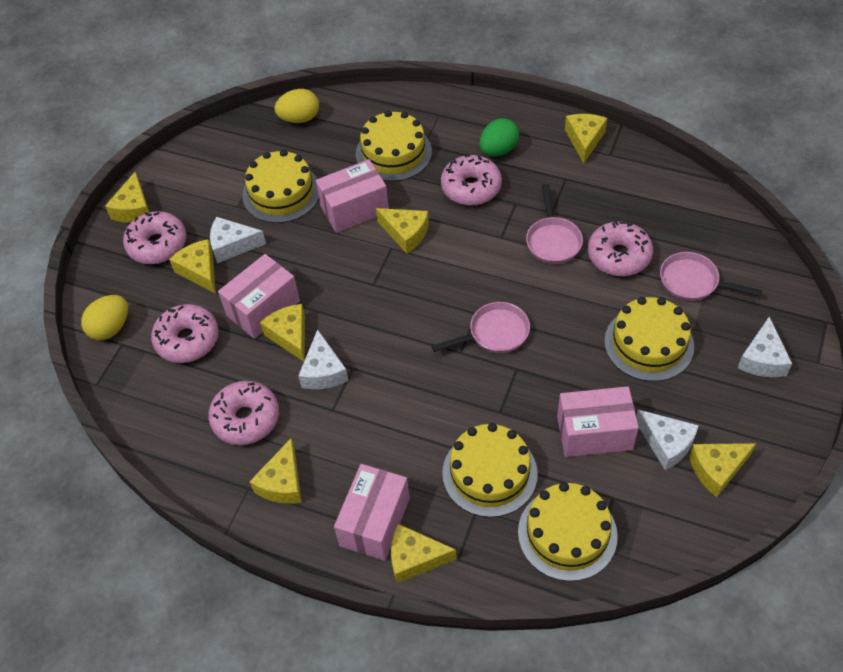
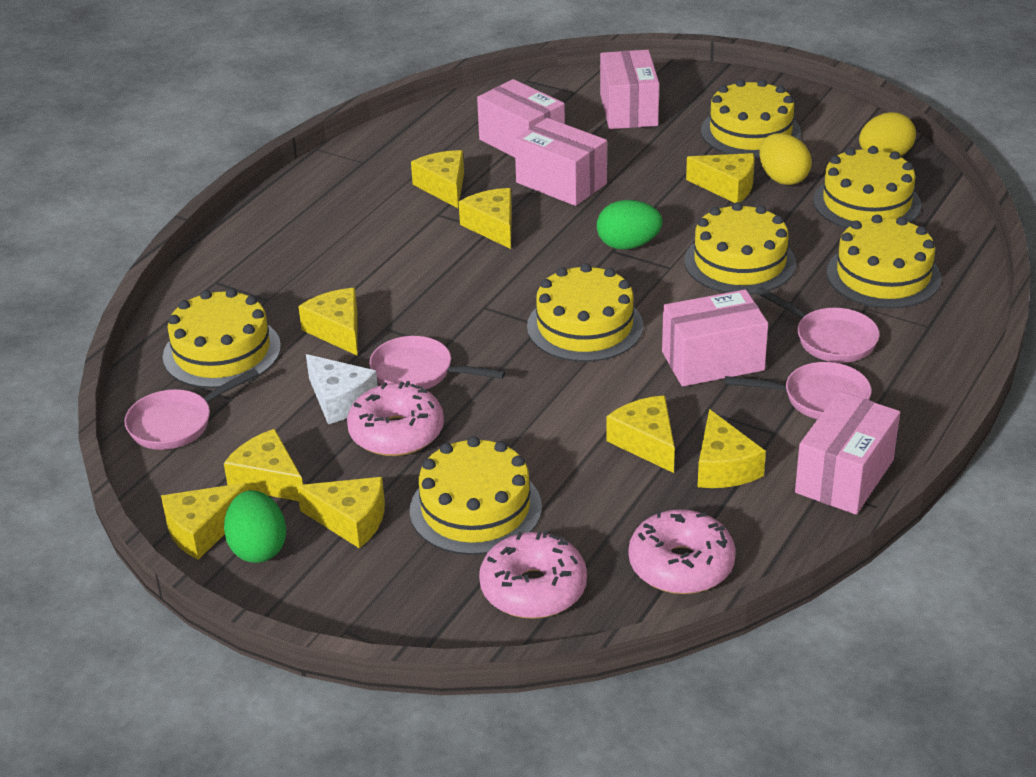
green egg: [479,118,519,157] = 1 -> [224,490,286,563] [597,200,662,250] = 2
pink box: [218,254,300,339] [316,159,389,233] [334,464,410,561] [557,386,639,457] = 4 -> [477,79,565,157] [515,118,607,206] [600,50,659,129] [662,289,768,386] [795,391,900,515] = 5
pink donut: [123,211,186,264] [151,304,219,363] [208,381,279,445] [441,154,502,206] [588,220,653,276] = 5 -> [347,381,444,456] [479,530,587,619] [629,509,736,594] = 3
pink pan: [432,302,530,353] [526,184,583,264] [660,252,762,301] = 3 -> [124,368,259,450] [369,336,506,389] [725,362,871,419] [756,287,880,363] = 4
white cheese: [210,217,266,263] [298,329,348,389] [636,410,699,470] [738,317,792,377] = 4 -> [306,354,378,424] = 1
yellow cake: [242,150,319,223] [356,110,432,181] [442,423,538,517] [518,482,618,581] [604,297,694,382] = 5 -> [163,288,281,388] [410,436,542,555] [527,263,643,362] [684,202,796,294] [701,79,801,158] [813,146,921,228] [827,215,941,308] = 7
yellow cheese: [105,172,149,223] [169,239,216,294] [249,438,302,504] [260,304,305,362] [376,208,429,254] [391,524,457,584] [565,114,607,163] [689,443,756,497] = 8 -> [161,483,249,560] [224,429,303,501] [297,477,385,548] [298,288,358,356] [411,150,464,208] [459,188,512,249] [606,396,675,473] [686,153,755,203] [697,409,766,488] = 9

